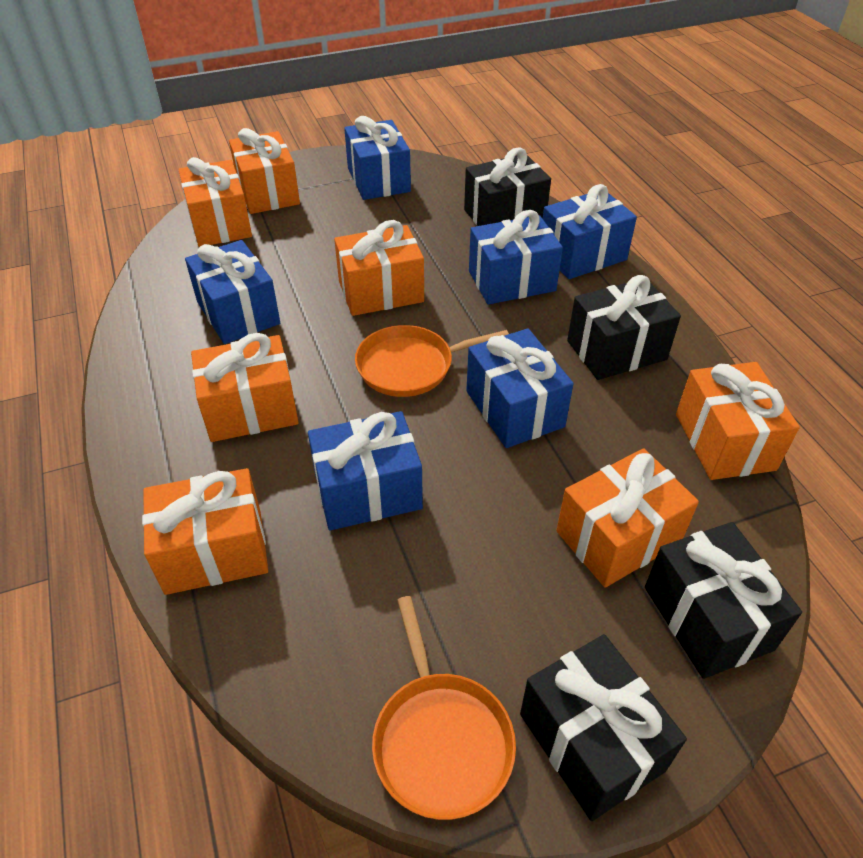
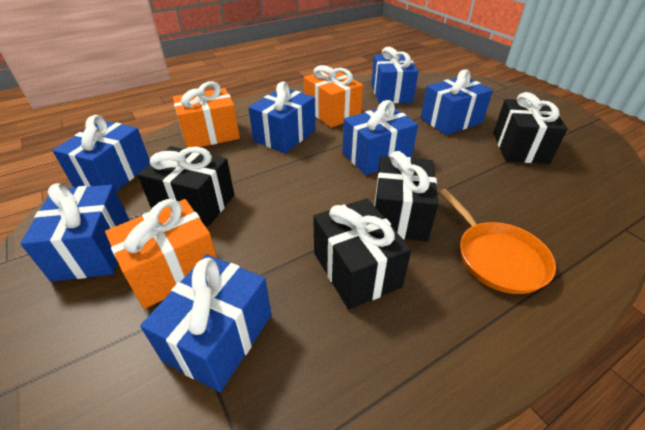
blue gift: [185,240,280,344] [308,411,423,531] [344,116,411,200] [466,328,574,448] [469,210,563,305] [543,184,637,279] = 6 -> [20,183,130,281] [52,115,150,192] [140,254,271,392] [248,81,315,153] [342,100,418,175] [371,47,418,104] [421,70,493,135] = 7
orange gift: [142,468,268,595] [179,157,252,247] [191,333,299,442] [229,128,300,214] [334,220,424,316] [556,448,699,588] [676,362,800,480] = 7 -> [105,199,217,309] [173,82,240,148] [304,65,363,128] = 3
orange pan: [355,325,509,397] [372,596,516,820] = 2 -> [439,189,556,294] = 1

